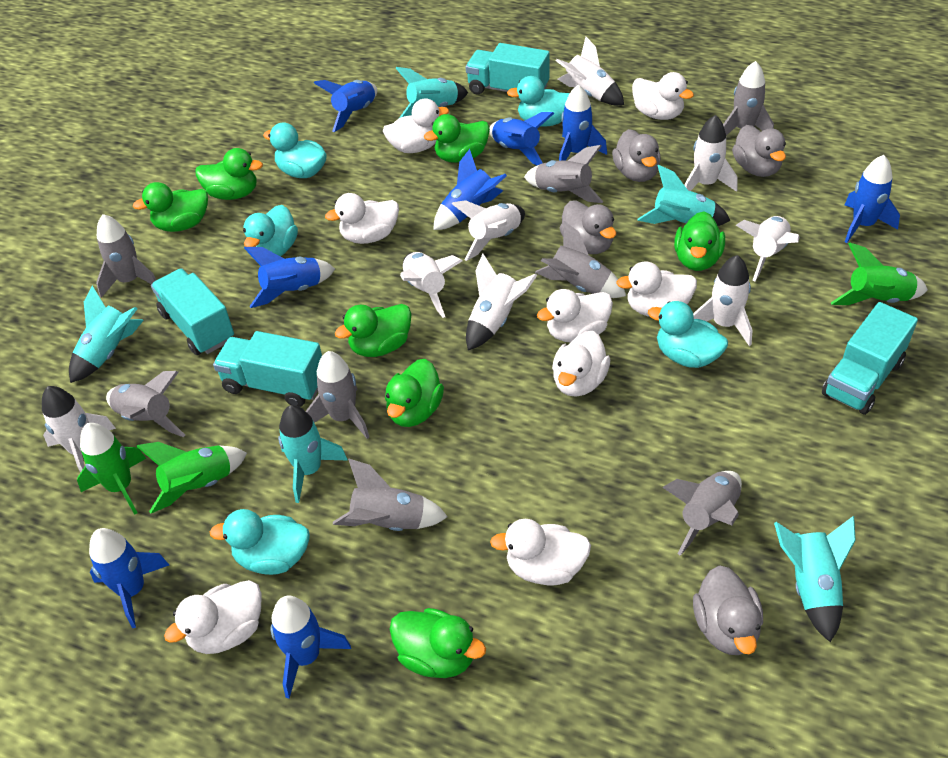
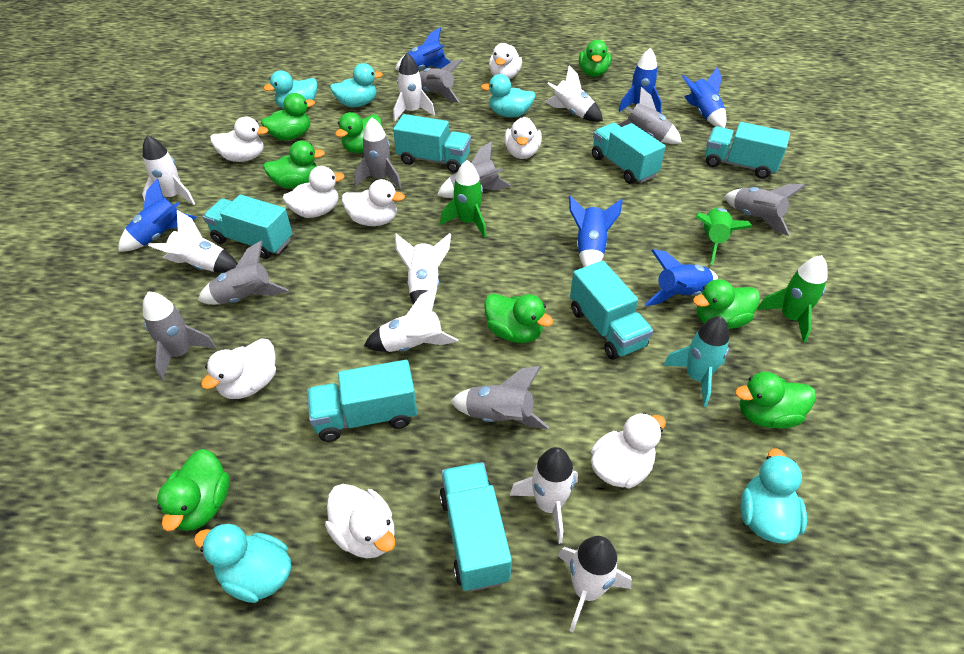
blue rocket: [89,528,169,628] [244,247,335,308] [271,596,351,699] [314,80,377,132] [433,149,507,230] [489,112,554,165] [559,84,607,161] [844,155,900,243] = 8 -> [118,179,197,252] [395,27,451,71] [569,195,623,267] [619,48,662,113] [644,249,718,306] [682,67,727,128] = 6
green duck: [133,182,208,232] [195,148,263,200] [335,304,411,357] [385,359,444,427] [390,608,486,678] [424,114,490,163] [674,211,725,271] = 7 -> [157,449,230,531] [261,93,315,141] [263,141,325,189] [335,112,383,153] [484,294,553,343] [579,40,611,77] [693,279,760,329] [735,372,816,429] = 8
grey duck: [560,201,616,254] [612,129,661,182] [693,566,763,655] [732,125,786,177] = 4 -> none = 0
turquoise rocket: [69,286,144,383] [278,405,348,503] [396,67,468,118] [637,165,731,226] [774,516,856,642] = 5 -> [663,316,729,407] = 1
turquoise truck: [151,269,234,355] [213,331,322,407] [466,43,549,95] [822,302,918,415] = 4 -> [203,195,292,259] [307,360,417,442] [393,114,471,173] [439,462,512,592] [570,261,653,360] [592,123,666,184] [705,122,790,179] = 7

